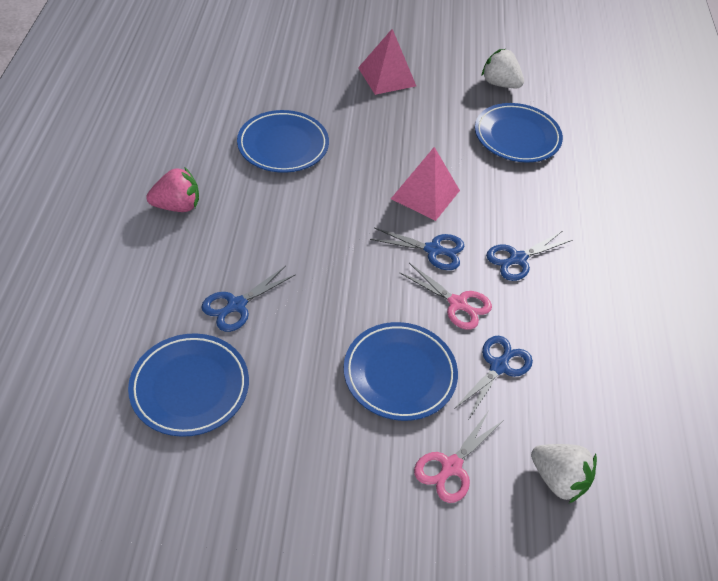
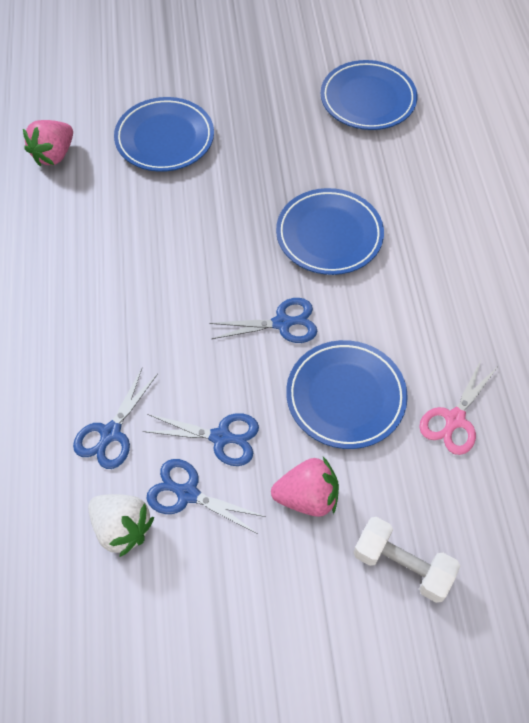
pink pyramid: [358,29,416,95] [391,147,460,221] = 2 -> none = 0
pink scissors: [400,263,492,330] [414,412,504,503] = 2 -> [419,358,497,455] = 1
pink strawberry: [146,167,199,212] = 1 -> [23,120,73,166] [271,457,339,517] = 2
white dumbbell: none = 0 -> [353,517,460,603] = 1
white strawberry: [482,49,524,88] [531,444,597,503] = 2 -> [88,494,154,557] = 1

